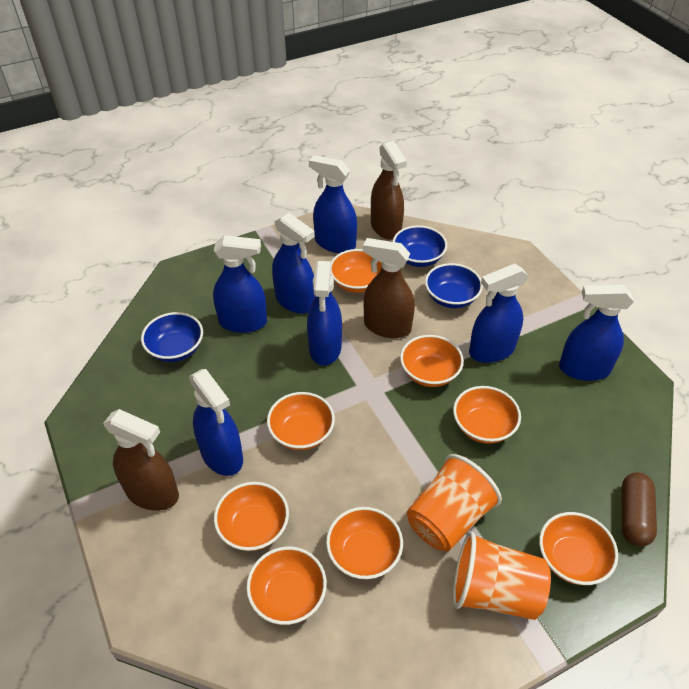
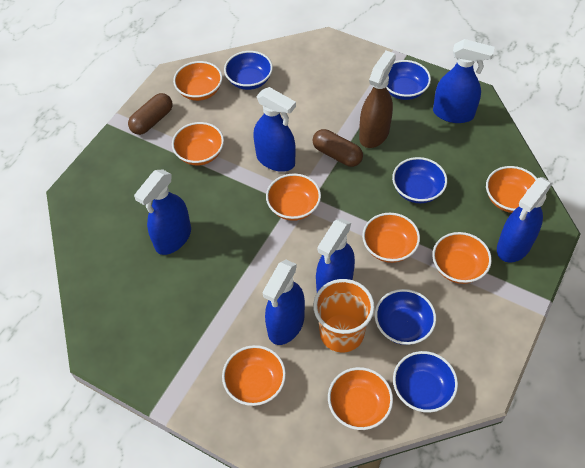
blue bowl: [141,312,203,362] [393,225,447,267] [425,263,483,308] = 3 -> [224,51,273,90] [375,289,436,345] [386,60,431,100] [392,157,447,203] [393,351,458,413] = 5
blue spray bottle: [189,369,243,476] [213,235,267,333] [272,213,315,314] [307,261,342,366] [309,155,357,253] [469,264,529,363] [559,285,634,381] = 7 -> [134,169,191,255] [253,87,296,172] [263,260,305,345] [316,218,355,292] [433,39,495,123] [497,177,552,263] = 6
brown capsule: [622,472,657,547] = 1 -> [128,93,173,135] [312,129,363,167] = 2
brown spray bottle: [103,409,179,511] [363,238,415,338] [371,141,407,240] = 3 -> [359,51,396,148] = 1
orange cup: [407,454,502,551] [453,532,551,620] = 2 -> [313,279,375,352] = 1

